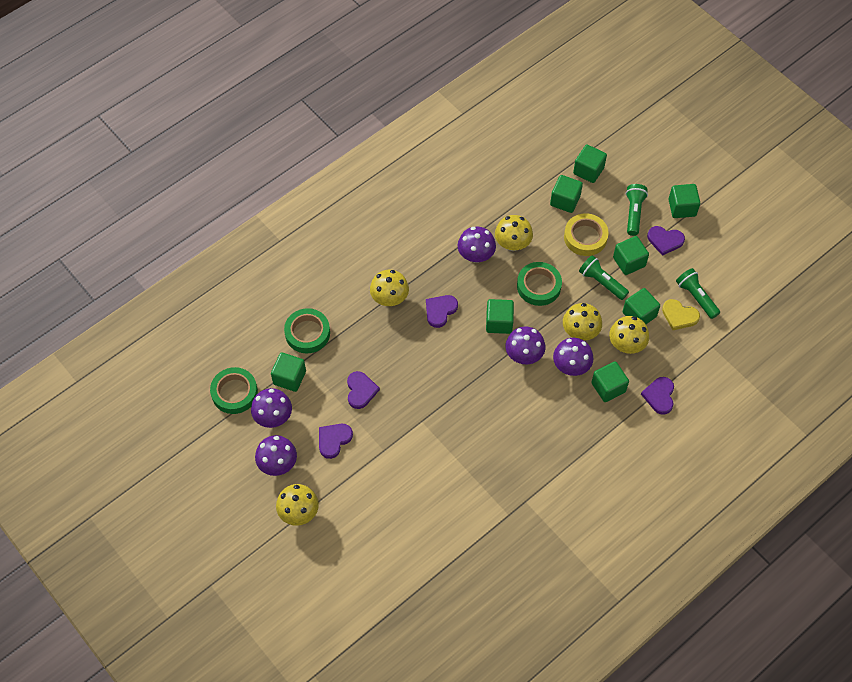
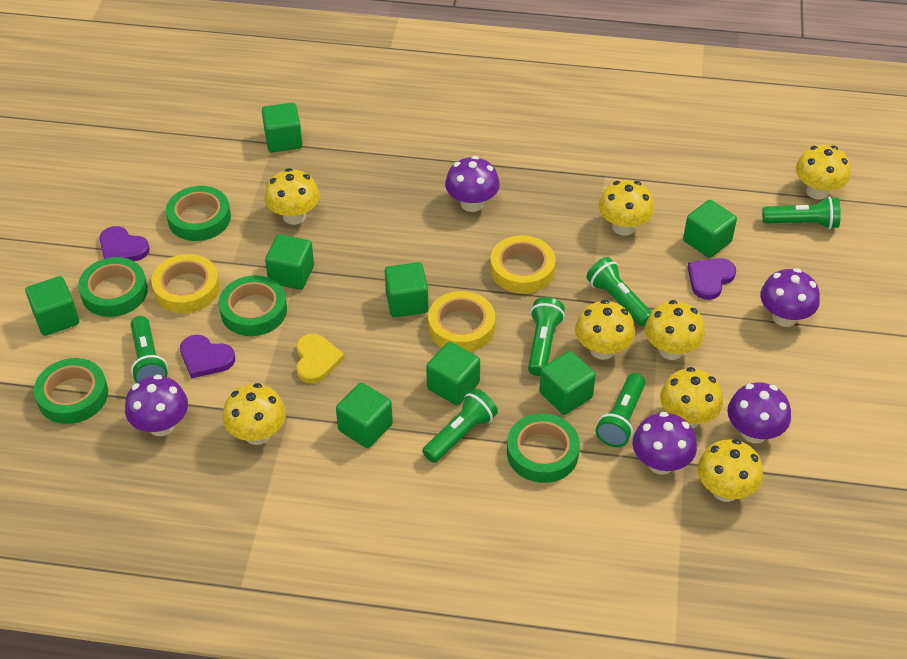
green flashlight: [579,255,629,300] [626,184,648,236] [676,268,720,319] = 3 -> [130,316,168,383] [422,389,498,463] [528,297,565,376] [586,257,651,327] [596,373,645,447] [762,196,841,229] = 6
green tape: [210,367,258,414] [284,308,330,354] [517,262,562,306] = 3 -> [34,358,108,424] [78,257,148,317] [166,186,231,241] [219,275,287,336] [507,414,580,483] = 5
purple heart: [319,424,353,459] [347,371,380,409] [426,295,458,328] [641,377,674,415] [647,226,685,256] = 5 -> [99,226,150,261] [180,335,235,378] [687,258,736,300] = 3
yellow mushroom: [276,484,319,526] [370,270,409,306] [495,215,533,251] [563,303,602,341] [609,316,649,354] = 5 -> [223,383,286,445] [264,168,320,225] [575,300,635,360] [599,180,654,235] [645,300,705,360] [660,367,723,428] [697,439,763,502] [796,145,851,200] = 8
yellow tape: [564,213,609,256] = 1 -> [151,254,220,313] [428,291,495,352] [490,235,555,294] = 3

